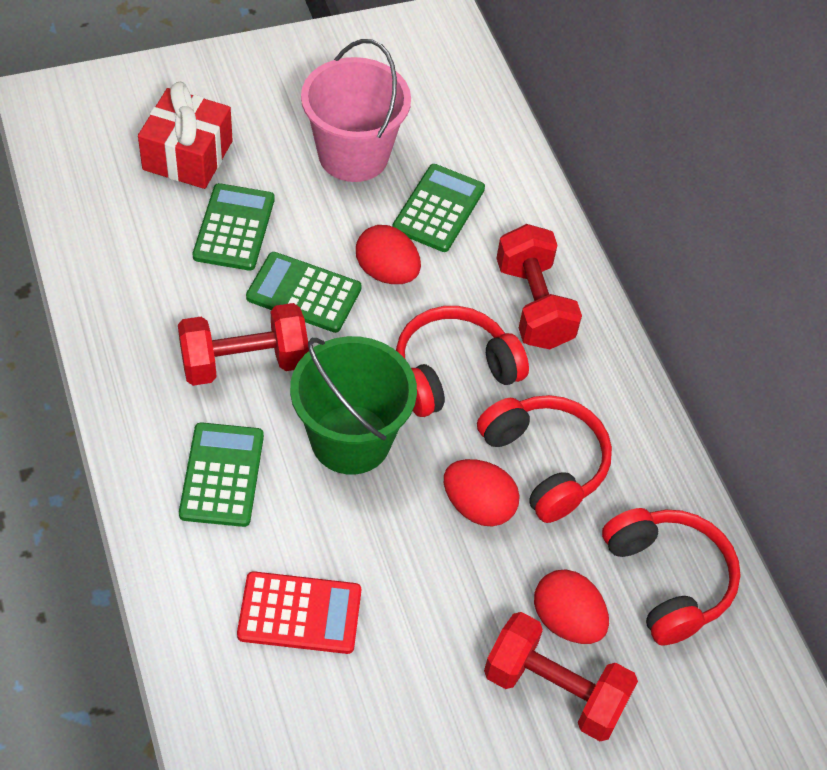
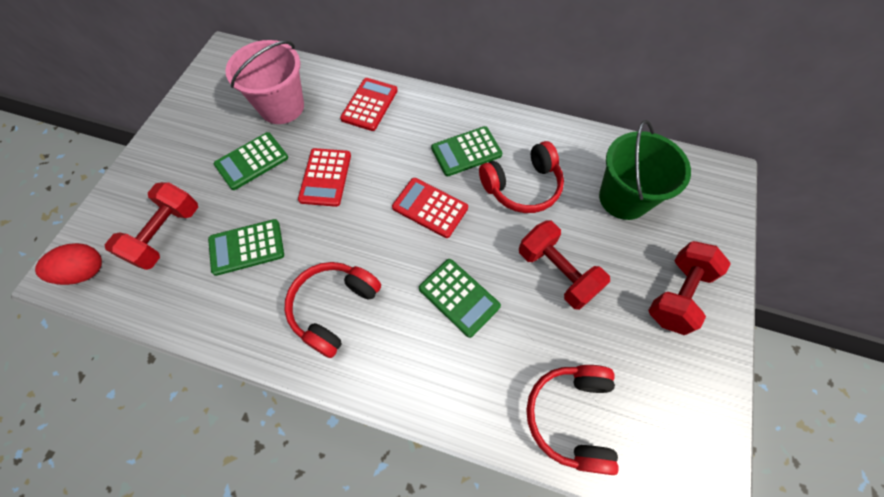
red calculator: [237,571,361,654] = 1 -> [298,148,351,207] [340,78,398,131] [392,178,468,238] = 3
red egg: [356,225,421,284] [444,459,520,527] [534,569,609,644] = 3 -> [35,243,102,285] = 1
red gift: [138,81,233,189] = 1 -> none = 0

